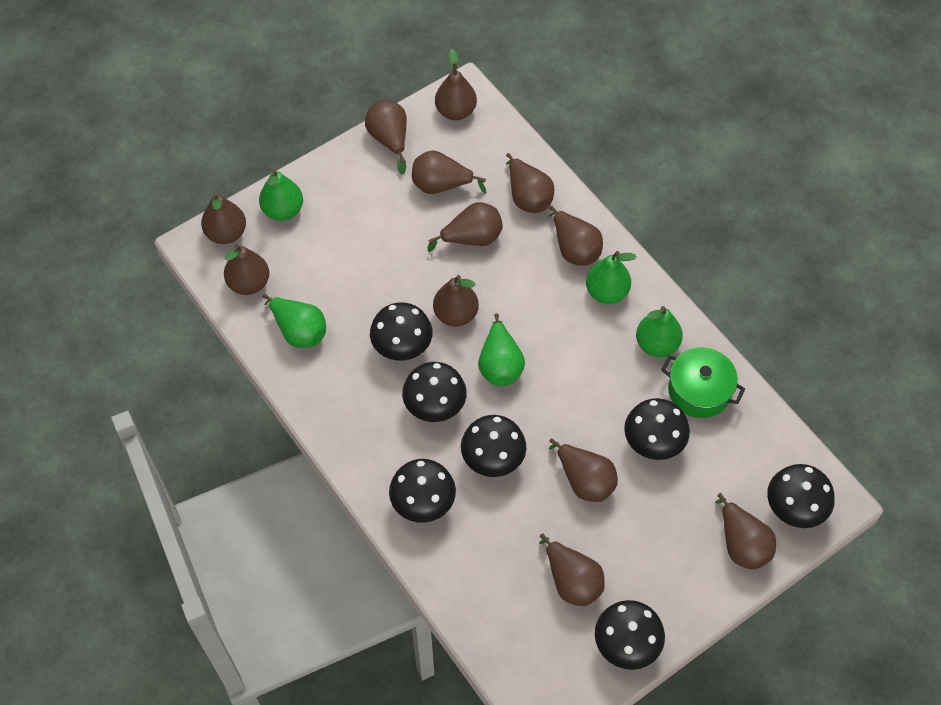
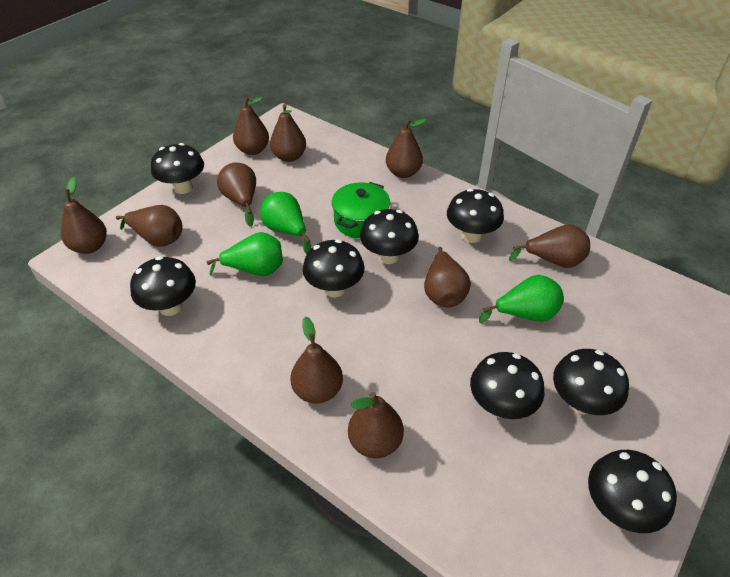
black mushroom: [370,302,433,361] [389,459,456,523] [402,362,467,422] [461,415,526,477] [595,600,665,670] [624,398,690,460] [767,464,835,528] = 7 -> [130,256,196,316] [151,143,204,194] [303,239,365,298] [360,209,419,264] [447,189,504,243] [470,352,545,419] [553,349,629,415] [588,450,677,533] = 8
brown pear: [201,193,246,244] [224,244,269,295] [365,100,407,175] [412,150,486,194] [428,202,503,252] [433,275,479,327] [435,49,477,120] [506,153,554,213] [539,533,605,606] [548,205,603,266] [549,438,618,502] [715,493,776,570] = 12 -> [61,177,107,254] [116,205,183,247] [217,162,256,227] [233,96,269,155] [270,104,306,162] [290,316,343,404] [348,392,404,458] [386,118,426,178] [424,247,471,307] [509,224,590,268] = 10
green pear: [259,169,303,221] [262,294,326,348] [478,313,525,386] [586,251,636,304] [636,306,683,357] = 5 -> [207,232,283,276] [260,192,311,255] [479,275,564,323] = 3

